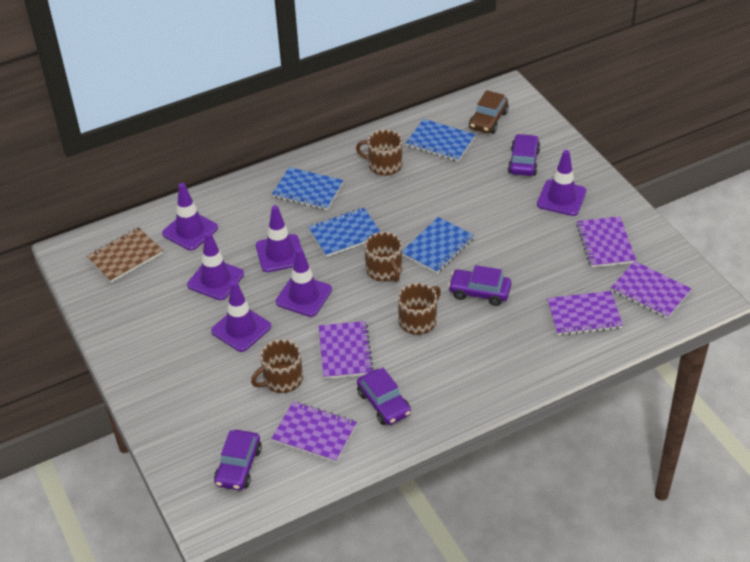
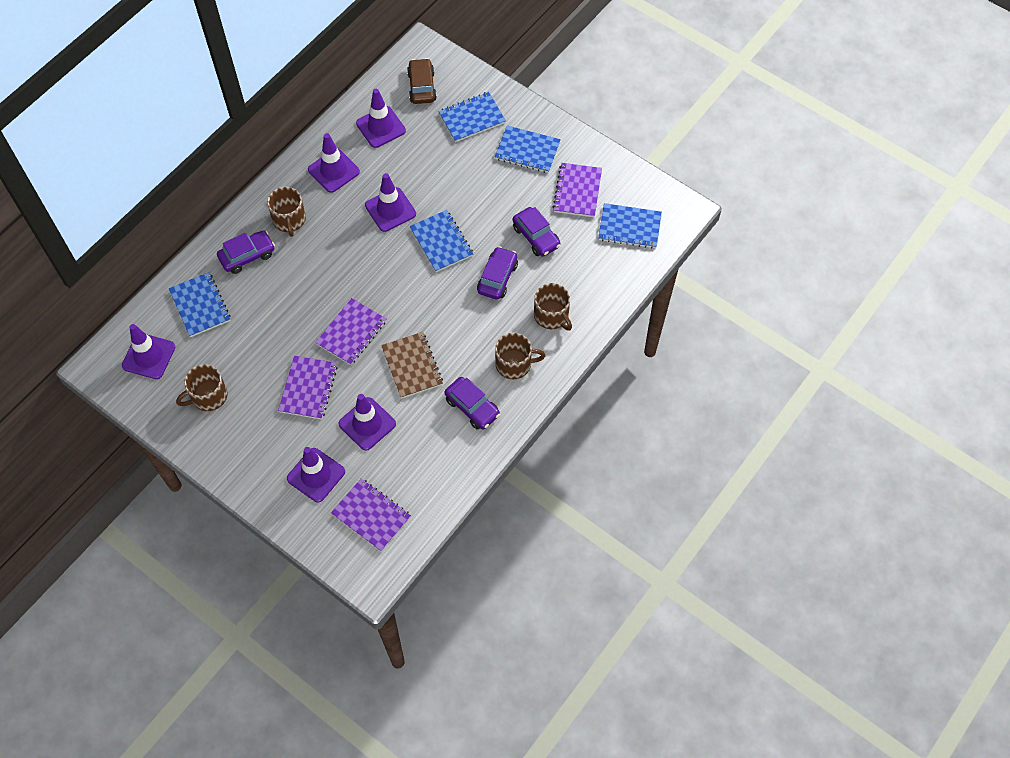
blue notebook: [272,167,343,210] [308,208,380,257] [402,217,474,274] [406,119,476,162] = 4 -> [169,272,231,337] [409,210,473,272] [438,92,506,142] [495,125,561,173] [598,203,662,249] = 5
purple notebook: [271,401,357,462] [319,321,374,379] [547,291,623,336] [576,216,636,268] [611,261,691,319] = 5 -> [278,356,338,419] [315,298,386,365] [331,478,411,552] [553,163,602,217] = 4

